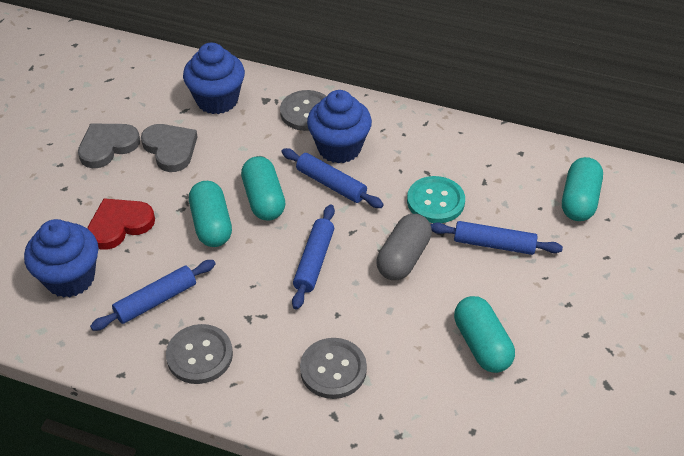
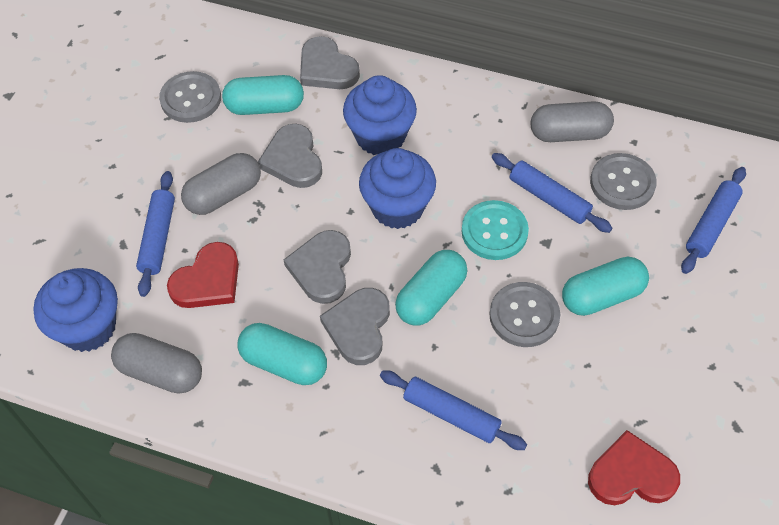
grey capsule: [377,214,432,280] = 1 -> [111,333,202,393] [181,153,261,215] [531,101,614,142] = 3
grey heart: [78,124,140,168] [141,124,197,172] = 2 -> [258,124,322,188] [284,230,351,304] [300,36,360,89] [320,288,390,365] = 4
red heart: [87,198,155,250] = 1 -> [167,242,239,308] [588,430,680,505] = 2

